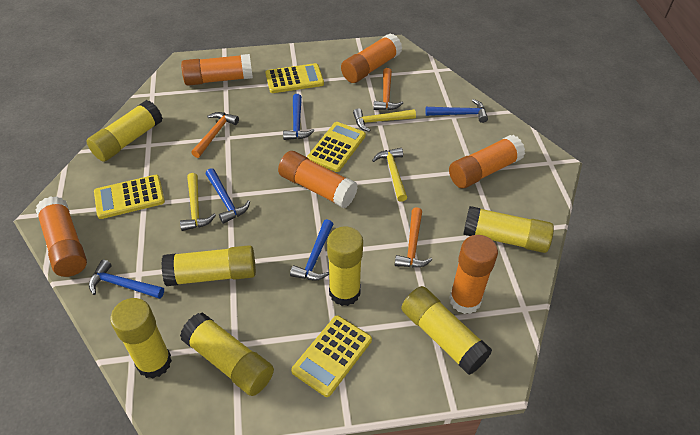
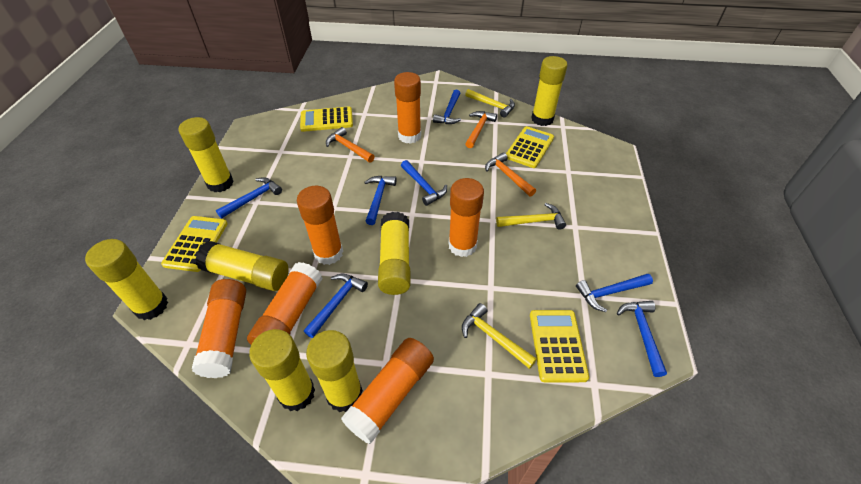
blue hammer: [89,260,164,299] [206,168,250,224] [283,94,315,140] [290,219,333,281] [425,99,488,123] = 5 -> [216,177,282,219] [304,274,368,338] [364,176,397,225] [401,160,447,206] [433,90,461,124] [576,274,653,312] [617,301,667,377] = 7

